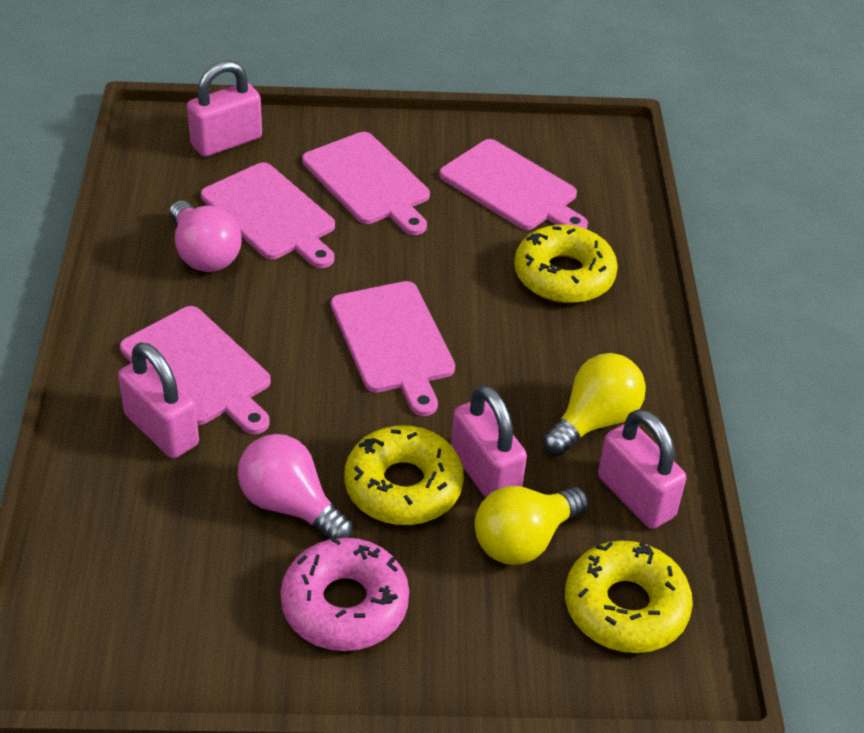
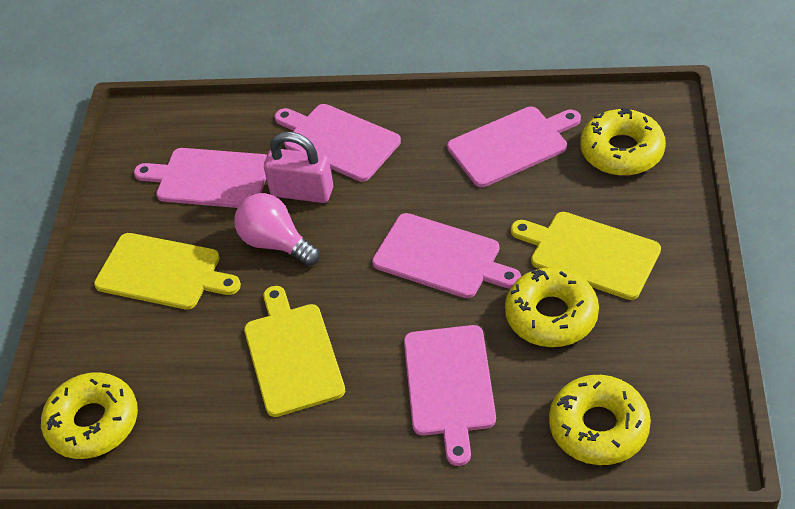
pink donut: [280,537,409,651] = 1 -> none = 0
pink light bulb: [169,200,242,272] [238,434,353,539] = 2 -> [234,193,320,266] = 1
pink padlock: [118,342,199,459] [187,60,262,157] [451,385,527,498] [598,409,686,529] = 4 -> [264,132,333,203] = 1
yellow cutting board: none = 0 -> [94,233,241,310] [244,286,345,417] [511,212,661,300] = 3
yellow donut: [344,425,464,525] [514,224,618,303] [565,540,693,653] = 3 -> [41,372,138,459] [505,267,599,347] [549,375,651,465] [580,107,666,176] = 4
yellow light bulb: [475,486,589,565] [542,353,646,456] = 2 -> none = 0

